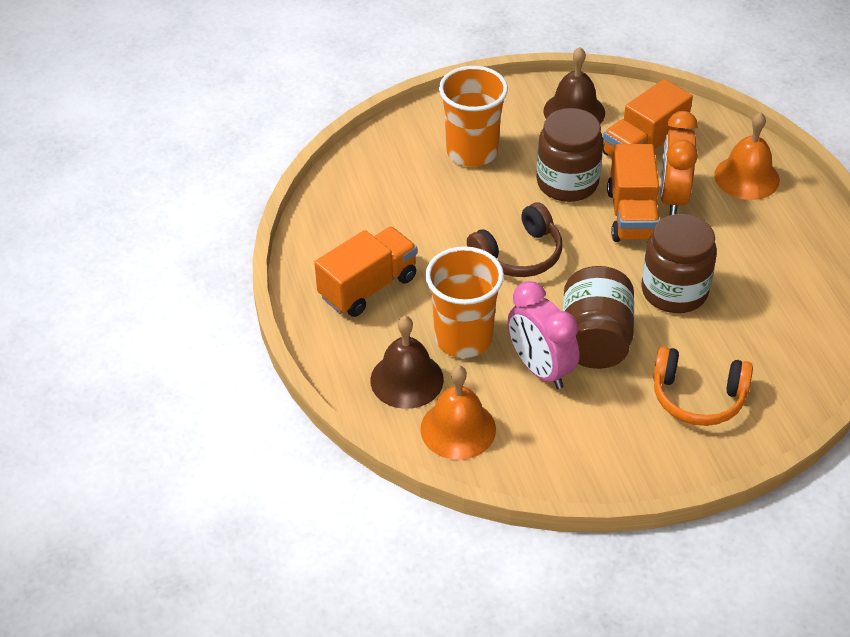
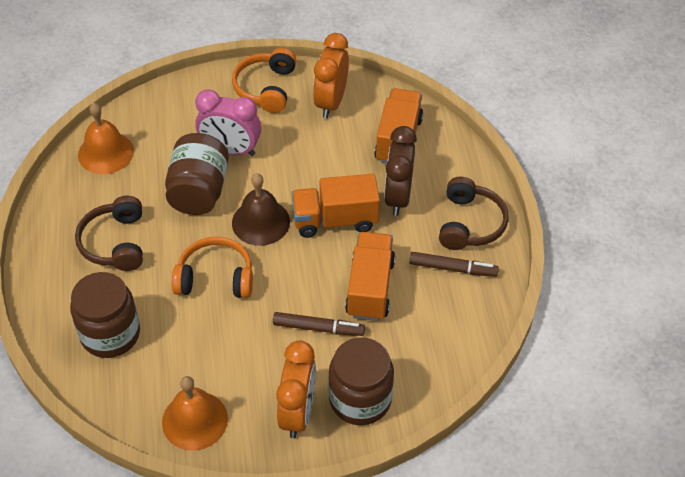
brown bell: [370,316,444,409] [543,47,605,124] = 2 -> [232,173,290,246] = 1
brown clock: none = 0 -> [384,126,417,216] = 1
brown headphones: [467,202,562,277] = 1 -> [75,196,143,271] [439,177,509,250] = 2
brown marker: none = 0 -> [273,312,365,336] [409,252,499,277] = 2
orange clock: [660,111,698,215] = 1 -> [276,340,316,438] [313,33,349,118] = 2
orange cup: [425,246,504,358] [439,66,508,167] = 2 -> none = 0
orange headphones: [653,346,753,426] = 1 -> [172,237,253,298] [232,48,296,113] = 2

